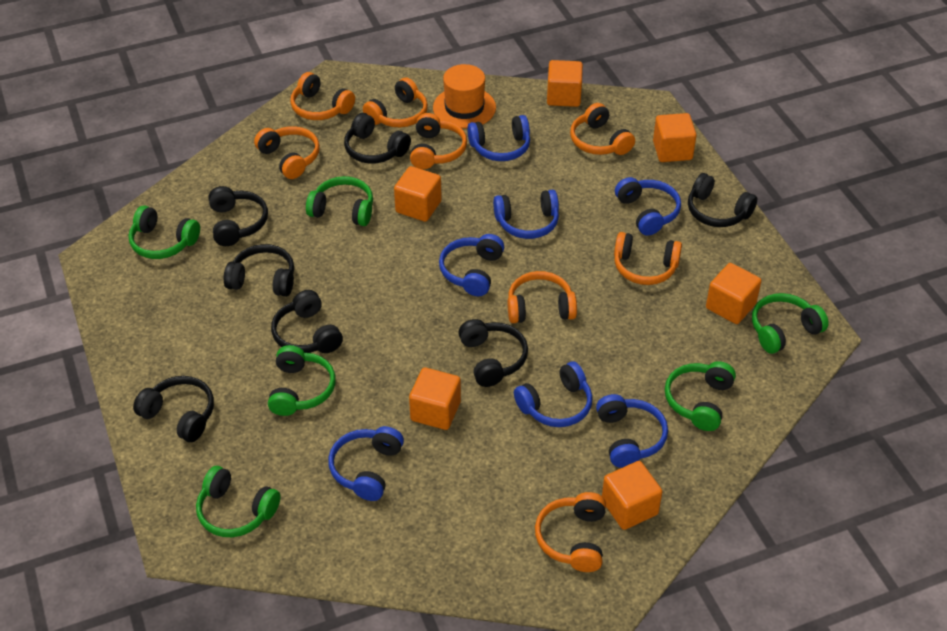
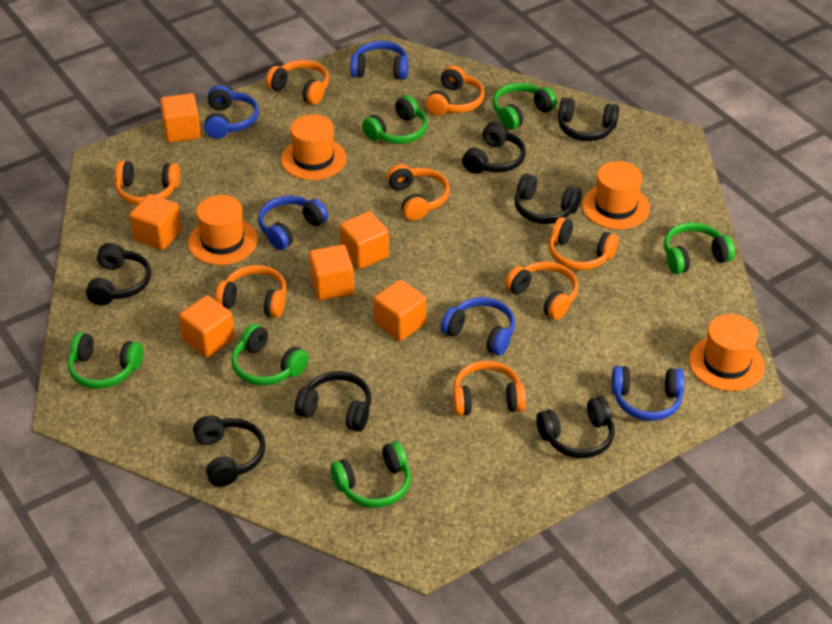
blue headphones: [328,426,404,501] [439,234,504,296] [467,115,530,161] [493,190,559,239] [514,361,593,427] [596,394,668,468] [615,177,681,236] = 7 -> [204,85,259,139] [258,196,328,250] [350,41,408,80] [441,297,515,356] [612,366,685,421] = 5
orange hat: [433,64,496,128] = 1 -> [188,195,258,265] [281,114,346,180] [582,161,650,229] [689,314,765,391] = 4

